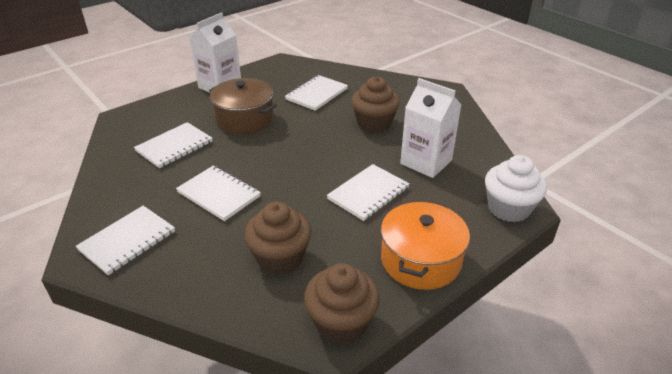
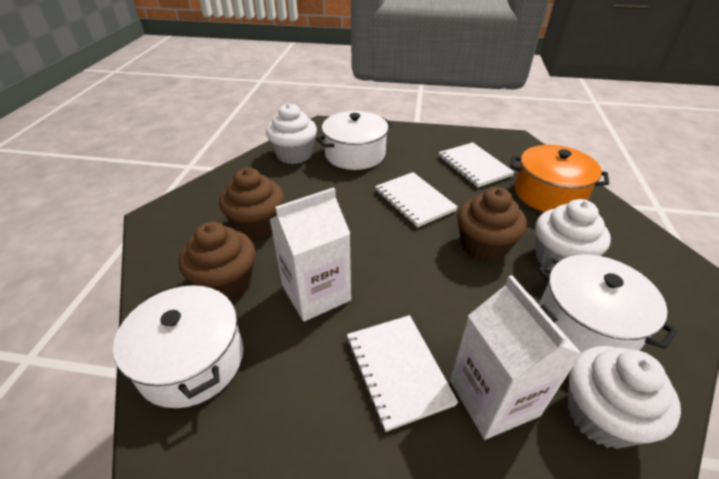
brown pot: [209,78,277,134] = 1 -> none = 0
white cupcake: [485,155,547,222] = 1 -> [266,103,317,164] [535,199,611,271] [568,346,681,449] = 3
white notebook: [76,206,175,275] [134,122,212,168] [176,166,261,221] [285,75,348,111] [327,164,410,221] = 5 -> [347,315,458,432] [375,172,458,228] [439,142,515,188] = 3
white pot: none = 0 -> [113,285,243,408] [316,111,392,170] [538,254,678,353] = 3

